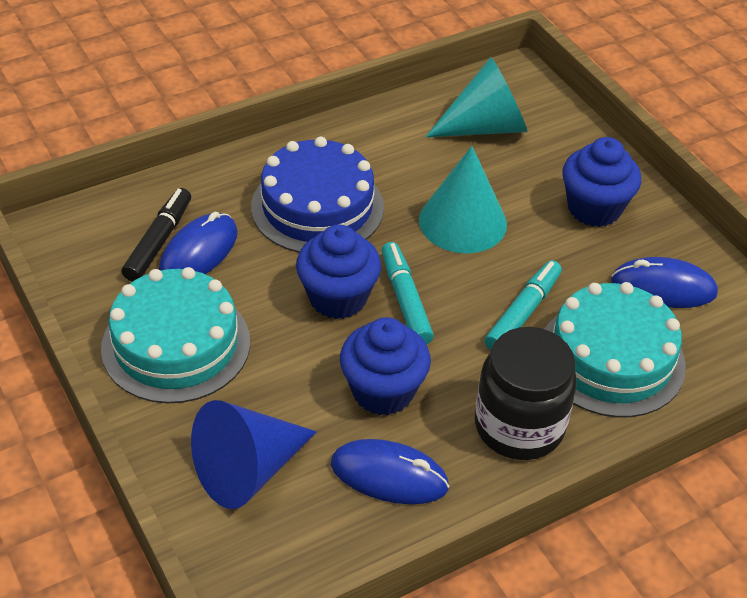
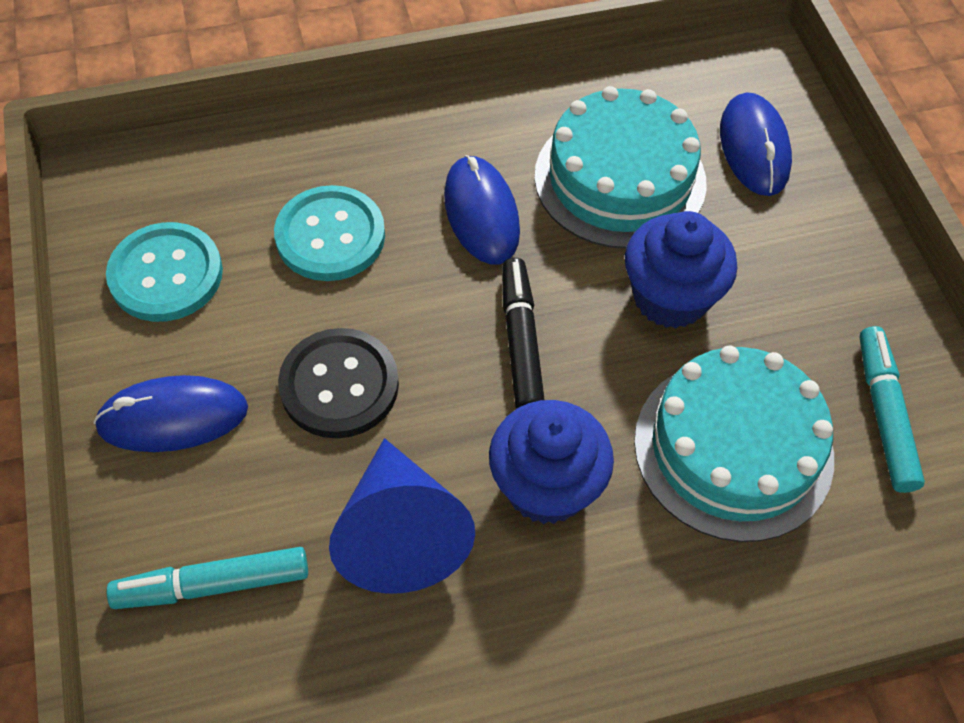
black button: none = 0 -> [278,328,399,438] = 1
black jar: [475,327,577,460] = 1 -> none = 0
blue cake: [251,137,384,253] = 1 -> none = 0
blue cupcake: [296,225,381,319] [340,317,431,415] [562,137,641,227] = 3 -> [489,400,614,524] [625,211,737,328] = 2
turquoise button: none = 0 -> [106,222,223,322] [274,185,385,281] = 2
turquoise cone: [419,146,507,253] [425,57,528,137] = 2 -> none = 0

